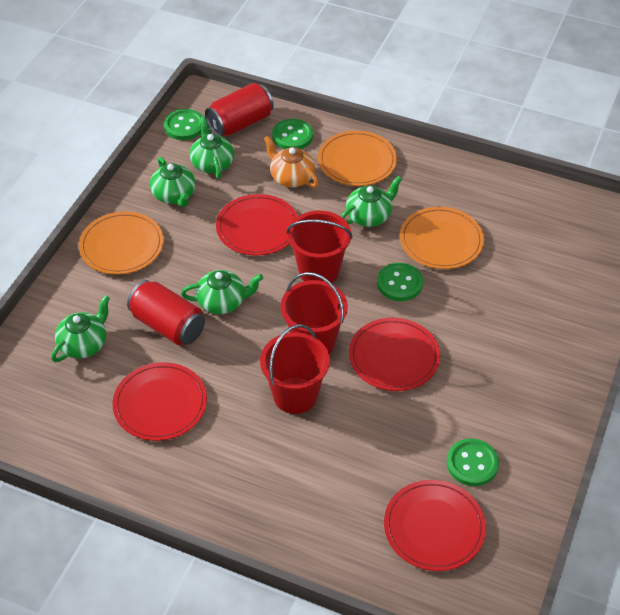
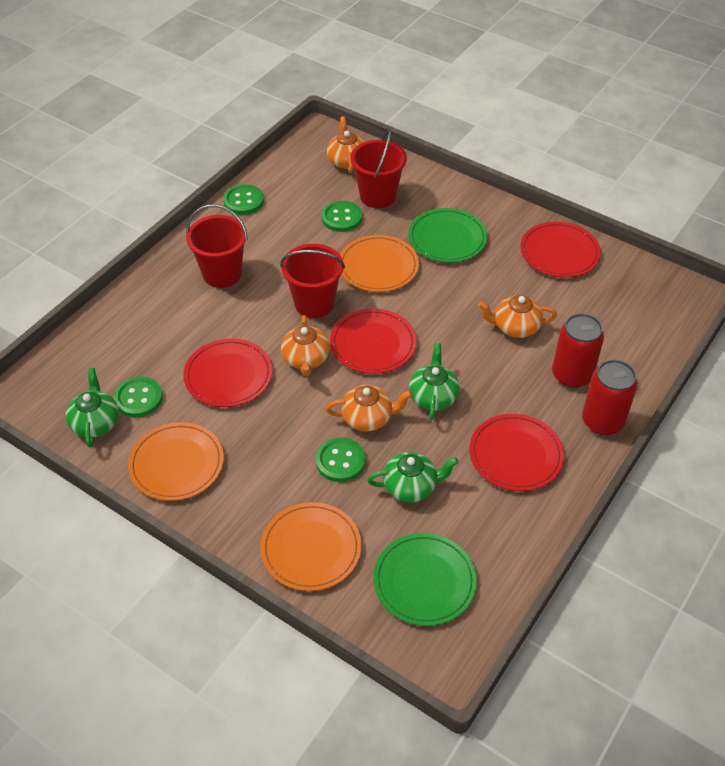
green plate: none = 0 -> [373,533,477,626] [408,208,487,263] = 2
green teapot: [51,295,110,362] [150,157,196,207] [181,270,263,314] [190,117,234,179] [341,176,402,227] = 5 -> [66,368,119,447] [367,452,458,502] [409,343,460,420] = 3
orange teapot: [264,136,318,188] = 1 -> [281,315,330,376] [326,385,412,432] [327,116,365,173] [478,295,557,338] = 4

